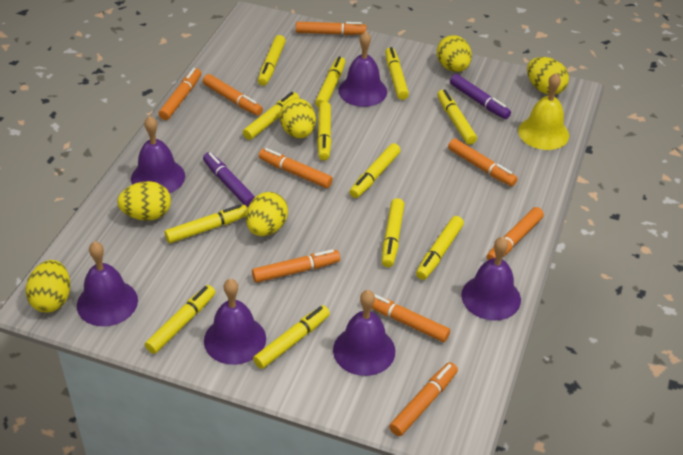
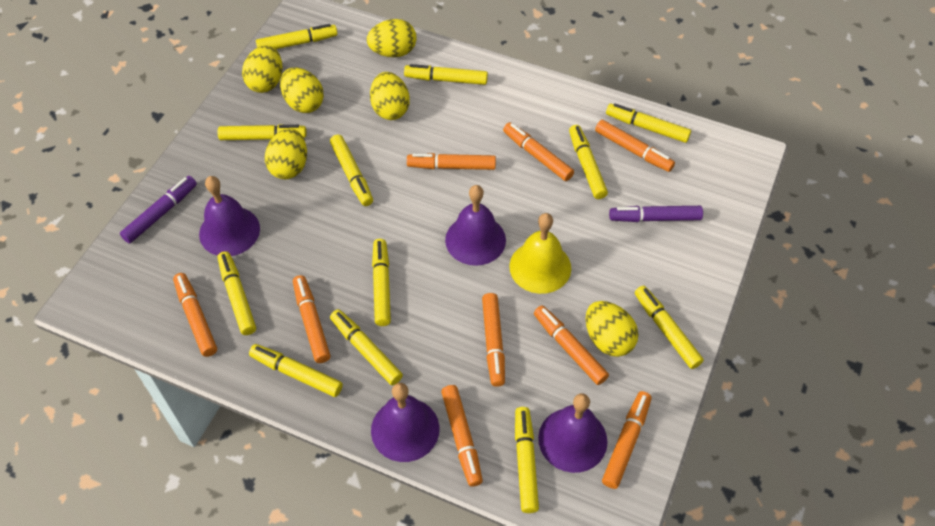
purple bell: [77,241,138,326] [131,116,185,193] [204,279,266,365] [333,290,395,376] [338,31,387,107] [461,237,521,321] = 6 -> [199,176,260,256] [371,383,439,462] [445,185,506,266] [538,393,608,473] = 4

